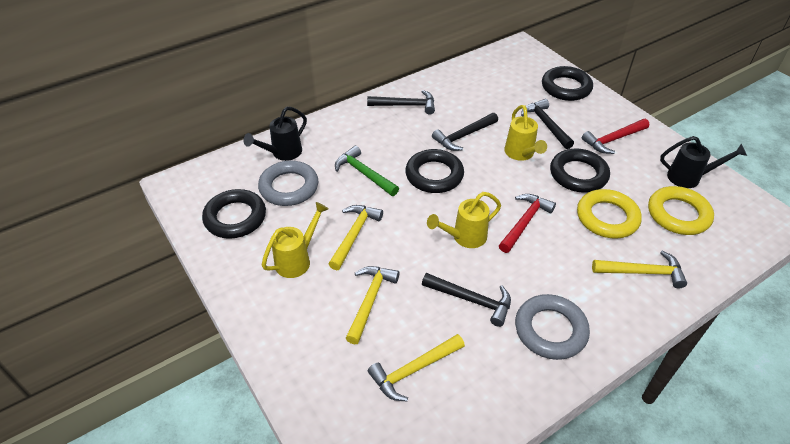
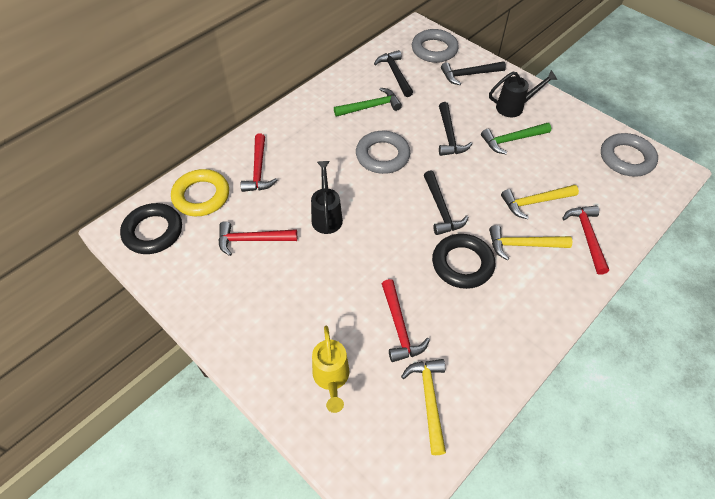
black ring: [202,189,266,239] [405,149,464,193] [542,66,593,101] [550,149,610,193] = 4 -> [120,203,182,254] [432,234,495,289] = 2
green hammer: [335,146,399,196] = 1 -> [334,88,402,117] [481,123,551,154] = 2
grey ring: [258,161,318,206] [515,294,590,360] = 2 -> [356,131,410,174] [412,29,459,63] [601,133,658,177] = 3
red hammer: [499,194,556,253] [582,119,649,154] = 2 -> [218,221,297,256] [241,134,277,192] [382,279,430,362] [562,205,609,275] = 4
yellow hammer: [329,205,383,270] [345,266,399,344] [368,334,465,401] [592,251,687,288] = 4 -> [401,359,446,455] [489,225,572,260] [501,185,579,219] = 3
yellow ring: [577,189,642,239] [648,186,714,235] = 2 -> [171,169,229,216] = 1
yellow watering can: [262,202,328,278] [427,192,501,248] [504,105,547,161] = 3 -> [312,326,349,413] = 1

